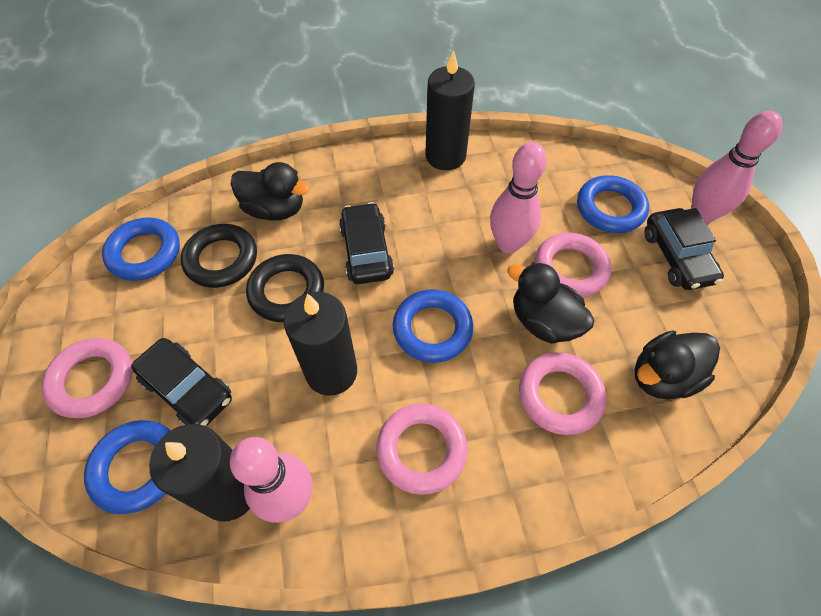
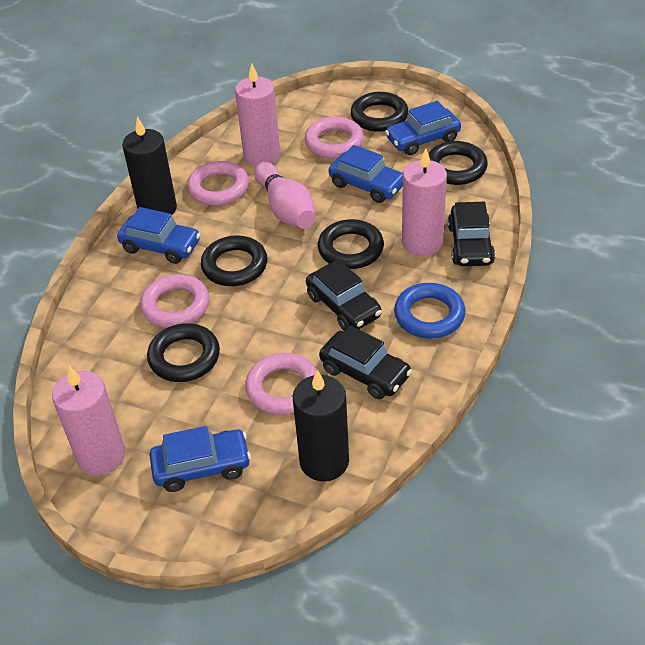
black candle: [149,424,250,522] [284,292,357,396] [425,50,475,170] = 3 -> [122,116,177,215] [293,370,349,481] = 2
black duck: [231,162,310,220] [508,262,594,344] [634,331,720,400] = 3 -> none = 0
black ring: [181,224,257,288] [246,254,324,322] = 2 -> [147,323,220,382] [201,235,267,286] [318,219,384,269] [350,92,409,132] [428,141,488,185] = 5
blue car: none = 0 -> [117,207,201,264] [149,426,251,492] [328,145,403,203] [385,101,461,155] = 4
blue ring: [84,420,171,514] [102,217,180,281] [393,289,473,363] [577,175,649,233] = 4 -> [394,283,466,338] = 1
pink bowling pin: [230,437,312,522] [490,142,547,253] [692,111,783,224] = 3 -> [254,162,316,229] = 1
pink candle: none = 0 -> [52,366,125,475] [235,63,281,166] [402,148,447,256] = 3

